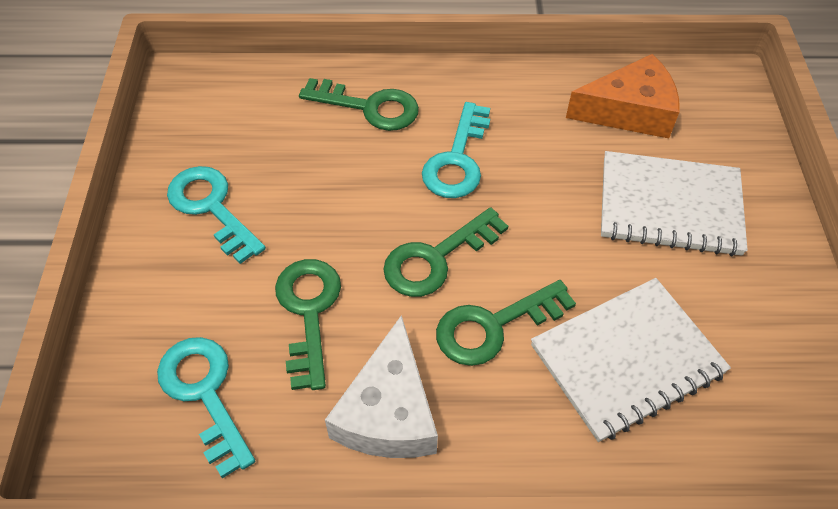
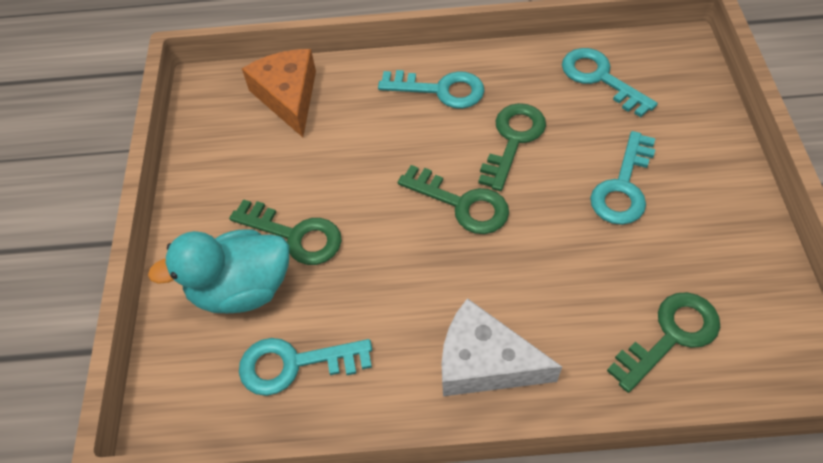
turquoise duck: none = 0 -> [148,229,289,313] = 1
turquoise key: [157,337,255,478] [167,166,266,264] [422,102,490,198] = 3 -> [239,338,372,396] [378,70,484,109] [562,48,658,117] [590,131,655,225] = 4
white notebook: [531,278,731,442] [601,151,748,256] = 2 -> none = 0

